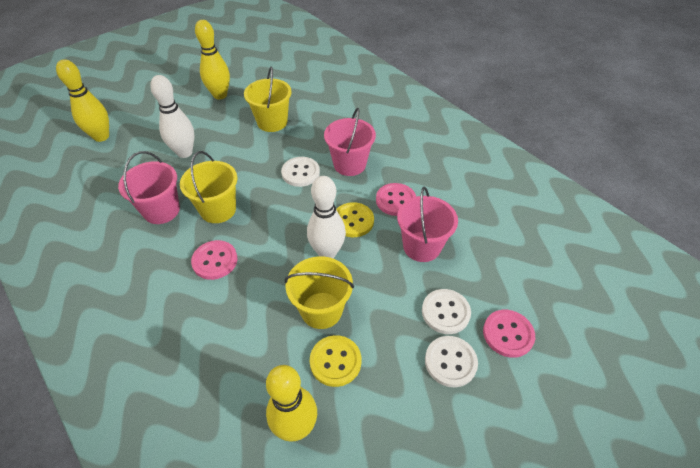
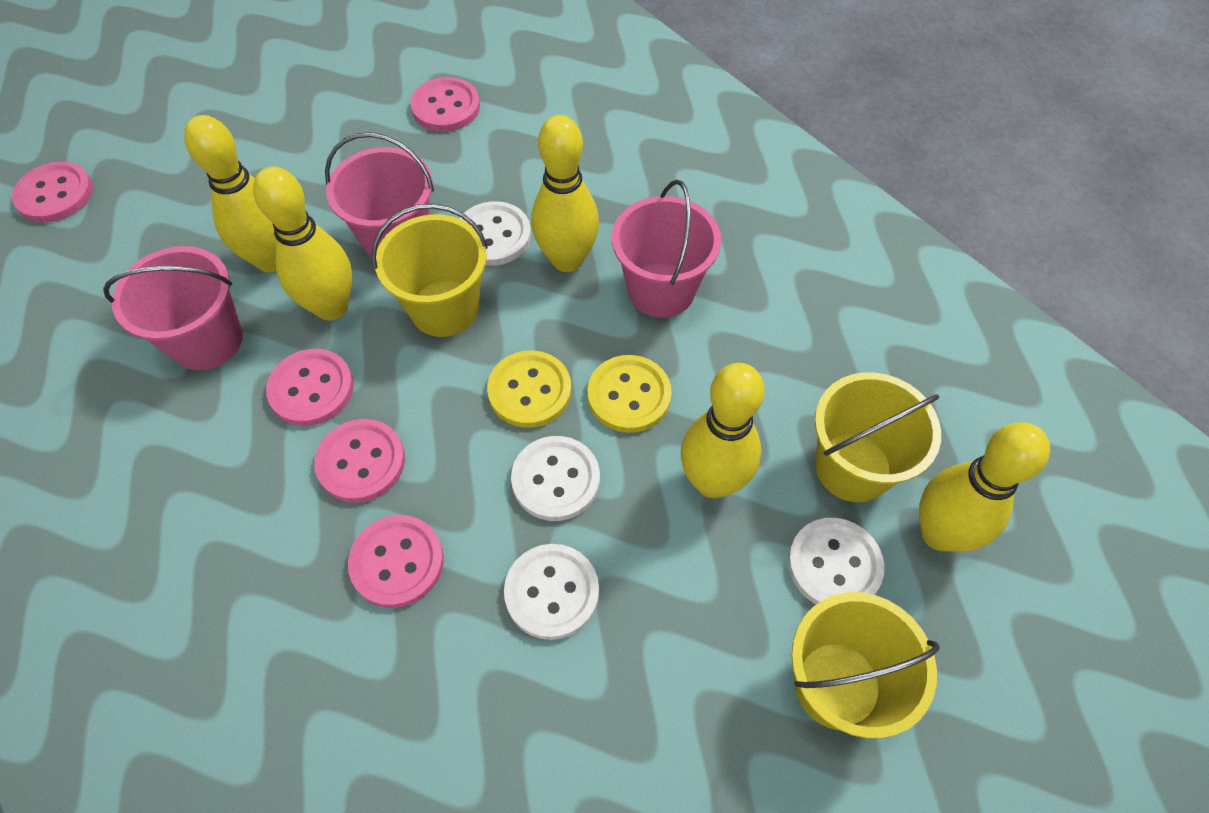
pink button: [191,240,237,280] [376,183,416,216] [483,310,535,358] = 3 -> [12,161,93,223] [266,349,354,426] [314,419,405,503] [348,515,444,608] [410,77,480,132] = 5
white bowling pin: [150,75,194,158] [307,176,346,258] = 2 -> none = 0
white button: [281,157,320,187] [422,289,471,334] [425,336,478,387] = 3 -> [459,201,531,266] [504,544,599,640] [511,436,600,521] [788,518,885,604] = 4
yellow bowling pin: [56,59,109,142] [195,20,230,99] [266,365,317,442] = 3 -> [184,115,276,272] [253,167,352,321] [531,115,599,272] [681,363,765,498] [919,423,1050,552] = 5

